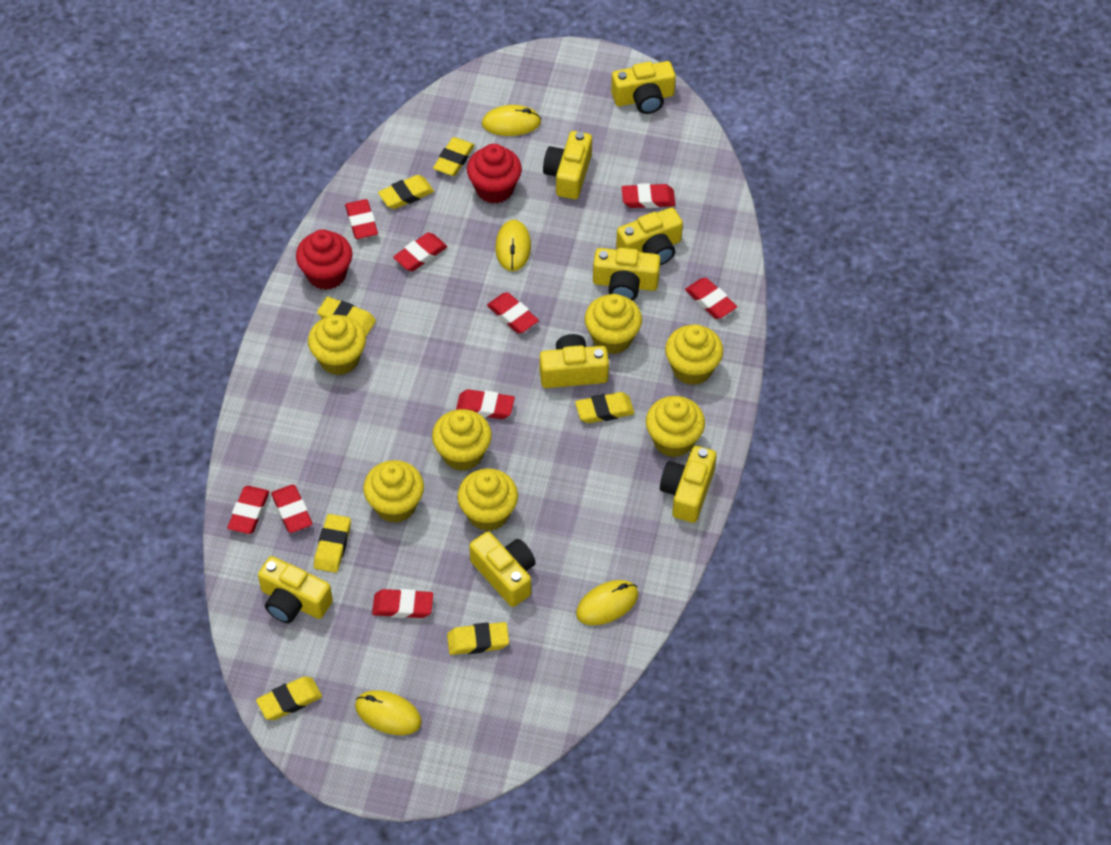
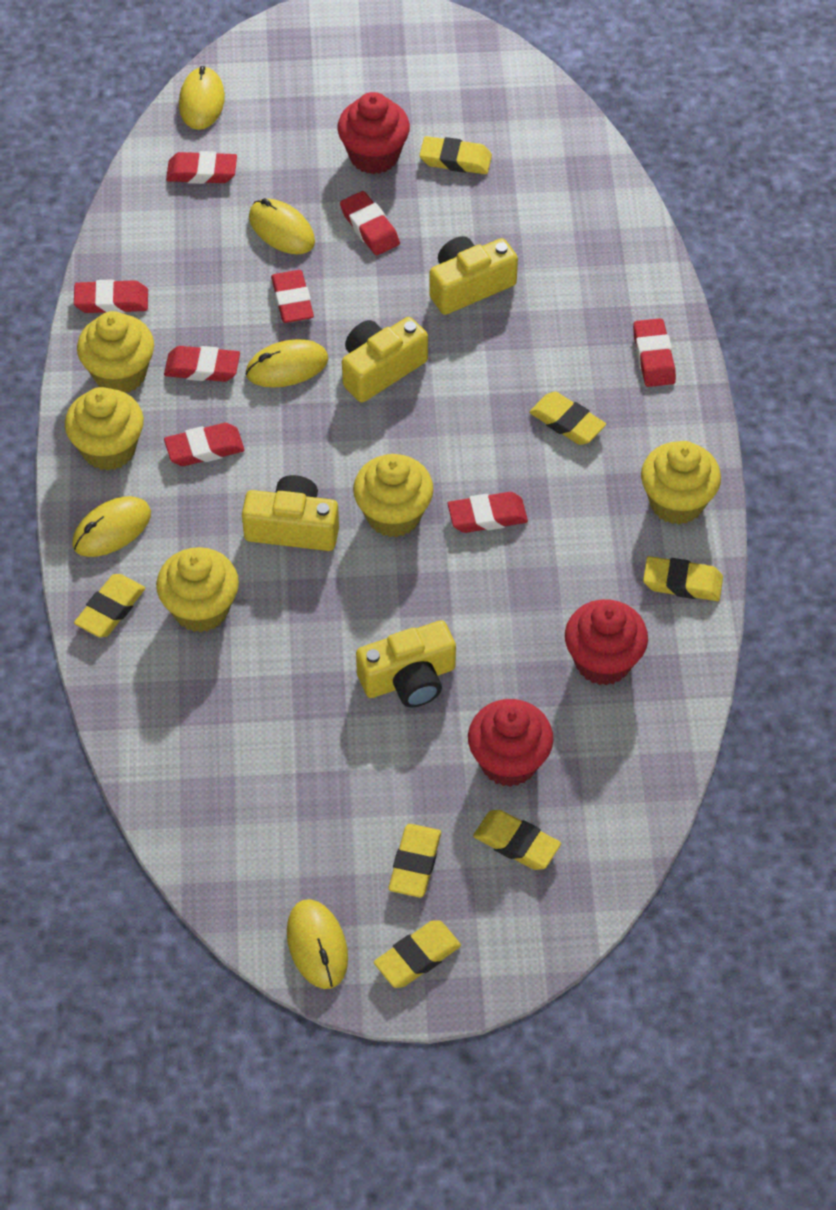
red cupcake: [296,230,352,290] [467,144,522,204] = 2 -> [337,92,410,174] [468,699,553,787] [565,599,648,685] = 3
red eraser: [227,486,270,534] [271,484,313,533] [345,199,378,239] [372,589,433,618] [393,233,447,271] [456,389,515,419] [487,292,539,333] [622,183,675,208] [685,278,737,319] = 9 -> [74,279,148,313] [164,346,240,382] [164,423,245,466] [166,151,237,184] [271,270,314,323] [340,191,400,255] [448,492,528,533] [633,318,676,387] = 8
yellow camera: [258,556,333,623] [469,531,535,607] [540,334,609,388] [543,131,592,199] [593,248,661,301] [611,61,676,114] [616,207,683,265] [660,446,717,523] = 8 -> [242,475,339,551] [342,317,428,403] [356,620,456,708] [429,236,518,315] = 4
yellow cupcake: [308,315,366,375] [363,460,424,523] [432,409,492,471] [457,468,518,531] [585,294,642,354] [646,396,705,457] [665,325,723,385] = 7 -> [65,387,144,471] [77,311,154,393] [156,547,239,633] [353,454,434,537] [641,441,721,524] = 5
yellow mouse: [355,690,422,735] [482,105,541,136] [495,220,531,271] [576,580,638,625] = 4 -> [72,496,151,557] [179,66,225,130] [246,339,328,388] [249,198,315,254] [287,899,348,989] = 5

